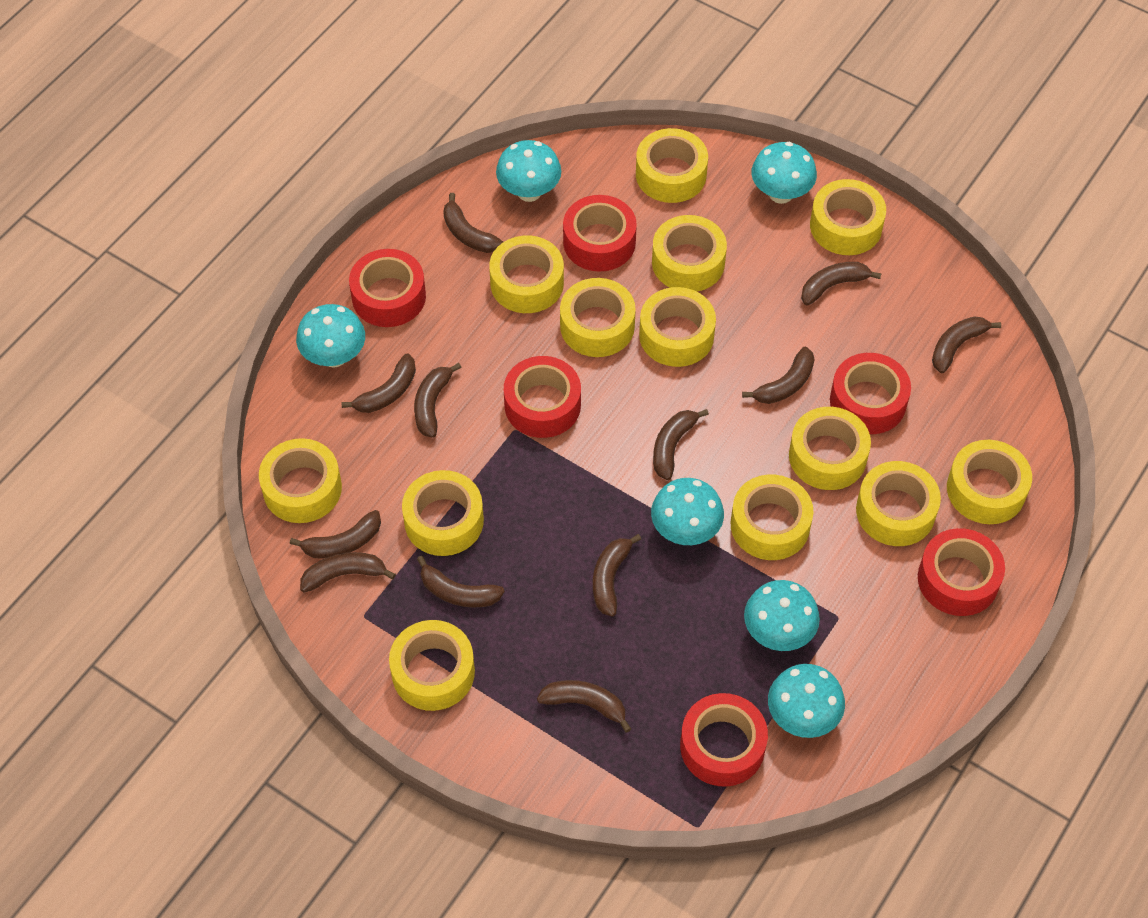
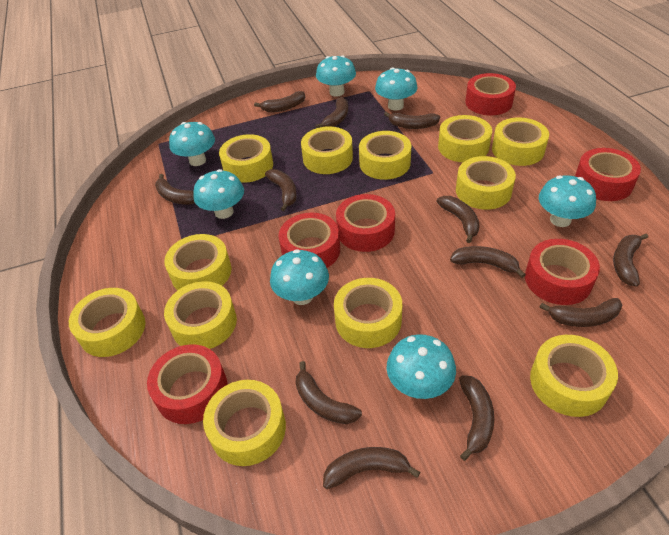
turquoise mushroom: [296,304,365,368] [496,140,561,202] [651,478,724,545] [744,580,820,651] [751,142,817,204] [768,664,845,738] = 6 -> [169,122,215,166] [193,169,244,219] [270,249,329,305] [316,55,356,97] [375,68,418,111] [387,334,456,399] [539,175,596,227] = 7
yellow tape: [259,438,342,523] [389,620,475,711] [402,470,484,556] [489,235,564,313] [560,278,636,357] [636,128,708,203] [639,287,716,367] [652,215,727,292] [731,475,814,560] [789,407,871,490] [810,179,886,255] [856,461,941,546] [947,440,1032,524] = 13 -> [69,288,145,357] [164,234,231,290] [164,281,237,349] [203,380,286,466] [219,134,273,183] [301,126,353,174] [334,278,402,348] [359,131,411,180] [438,115,492,162] [456,156,516,210] [492,118,549,166] [530,335,618,417] = 12

